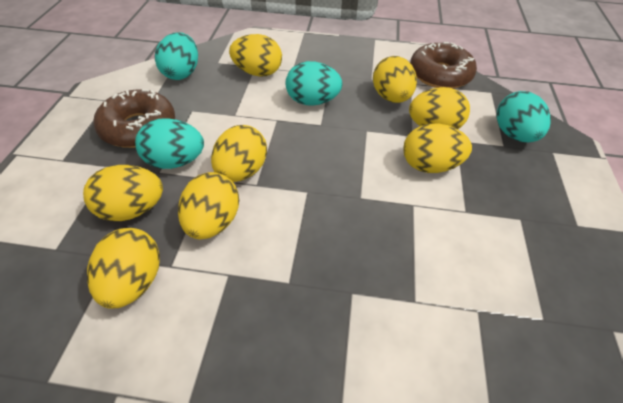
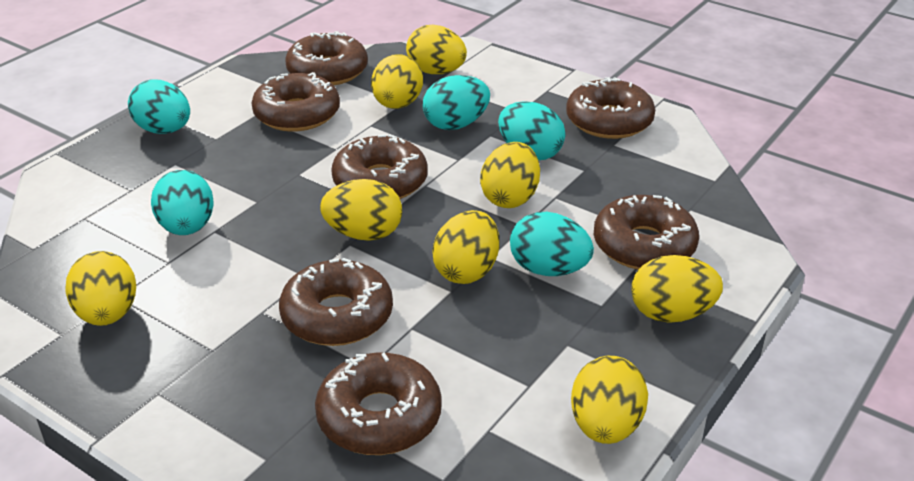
brown donut: [93,89,175,148] [410,42,477,89] = 2 -> [252,72,340,132] [279,258,393,346] [285,31,368,85] [315,352,442,455] [331,134,428,199] [566,77,655,139] [594,195,699,270] = 7
turquoise egg: [135,118,204,169] [155,32,198,80] [286,61,343,106] [496,91,551,142] = 4 -> [128,80,190,134] [151,170,214,235] [423,75,490,130] [498,102,565,160] [510,212,594,276] = 5

